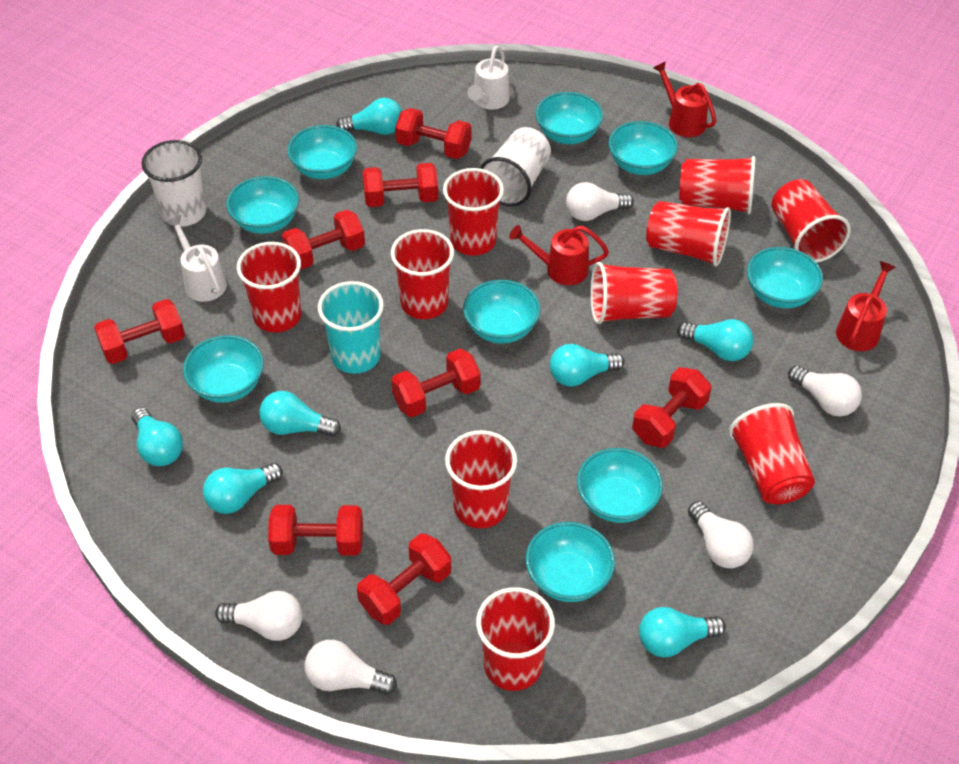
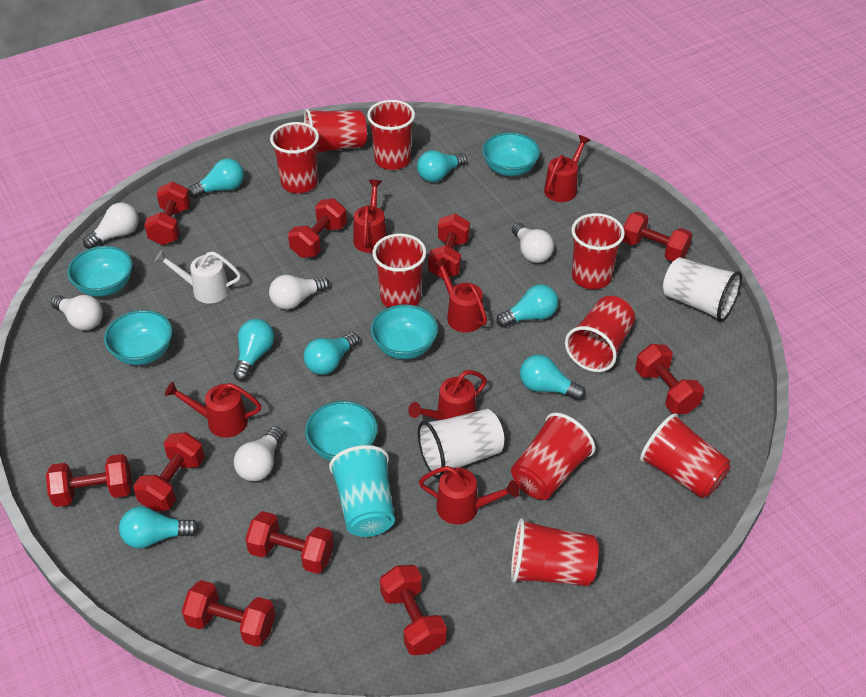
red cup: [237,242,301,332] [391,229,454,319] [443,168,504,256] [445,430,517,528] [476,587,555,691] [590,262,677,324] [646,201,731,267] [679,156,755,214] [729,403,815,504] [771,179,851,263] = 10 -> [270,122,319,193] [304,109,367,153] [367,100,415,170] [373,234,426,308] [511,413,595,500] [511,518,599,586] [565,296,635,372] [571,213,625,289] [640,413,731,498] = 9
red dumbbell: [94,299,185,364] [268,505,363,556] [282,210,365,270] [357,533,451,625] [362,163,438,207] [391,349,481,417] [395,108,471,159] [632,367,712,448] = 8 -> [46,454,132,507] [133,432,205,511] [144,182,191,245] [182,580,275,647] [245,511,334,574] [288,198,347,258] [380,565,447,655] [428,214,470,279] [622,211,692,261] [635,344,704,414] = 10
red watering can: [509,225,609,285] [653,61,716,137] [836,261,896,351] = 3 -> [165,382,261,438] [353,180,387,253] [408,370,487,420] [419,466,519,524] [432,258,487,333] [544,135,591,202] = 6
turquoise bowl: [183,335,264,403] [226,176,299,234] [287,125,357,179] [463,280,540,343] [525,522,615,602] [535,92,603,144] [577,448,663,523] [608,121,678,175] [747,247,823,308] = 9 -> [67,246,133,297] [104,310,173,365] [305,401,378,461] [371,304,438,359] [482,132,540,176] = 5
white watering can: [166,215,227,302] [468,46,510,109] = 2 -> [154,250,241,303] = 1

